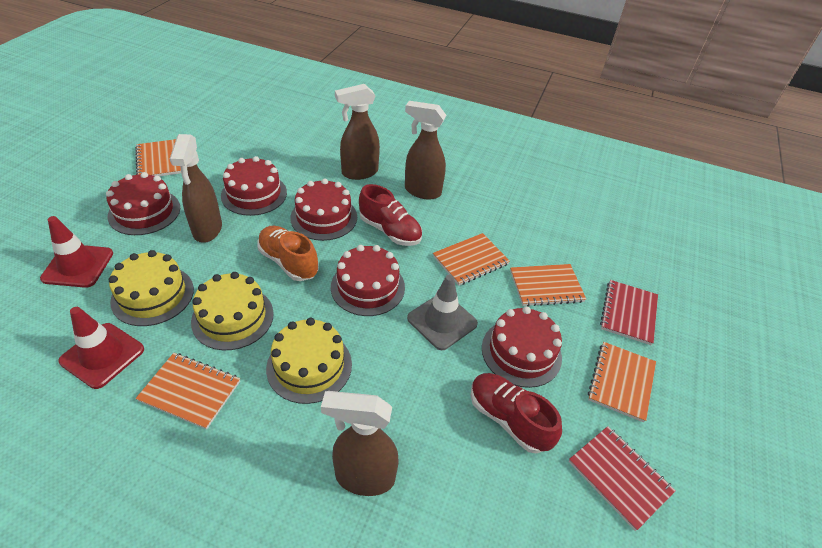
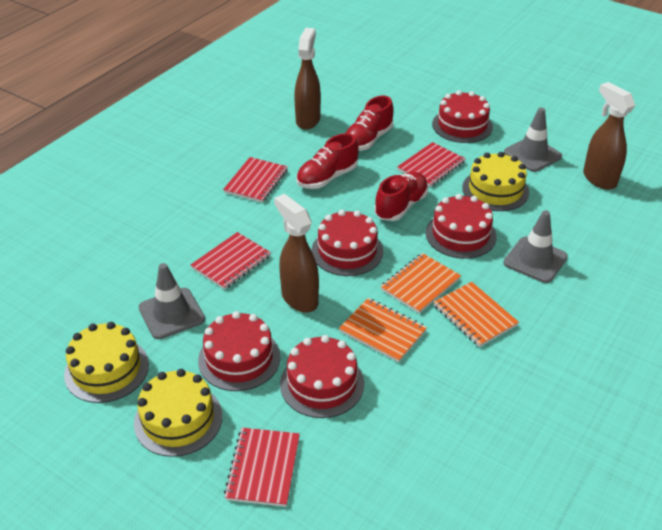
brown spray bottle: [170,134,222,243] [321,391,398,496] [335,84,380,180] [405,101,446,200] = 4 -> [274,194,319,313] [294,28,321,130] [583,82,635,190] = 3
grey traffic cone: [407,274,478,350] = 1 -> [138,263,205,339] [503,210,568,283] [504,108,562,172] = 3
orange notebook: [135,139,181,176] [136,353,240,430] [433,233,510,286] [510,264,586,306] [588,342,656,422] = 5 -> [339,298,427,363] [380,253,461,313] [434,282,519,347] = 3
orange shoe: [257,226,319,281] = 1 -> none = 0
red notebook: [568,426,676,531] [600,280,658,345] = 2 -> [190,232,271,290] [223,157,288,203] [224,428,300,507] [397,142,466,187] = 4
red shoe: [359,184,422,246] [470,373,562,453] = 2 -> [296,133,359,189] [346,96,393,151] [374,172,428,221] = 3
red traffic cone: [40,216,113,288] [58,307,144,389] = 2 -> none = 0

